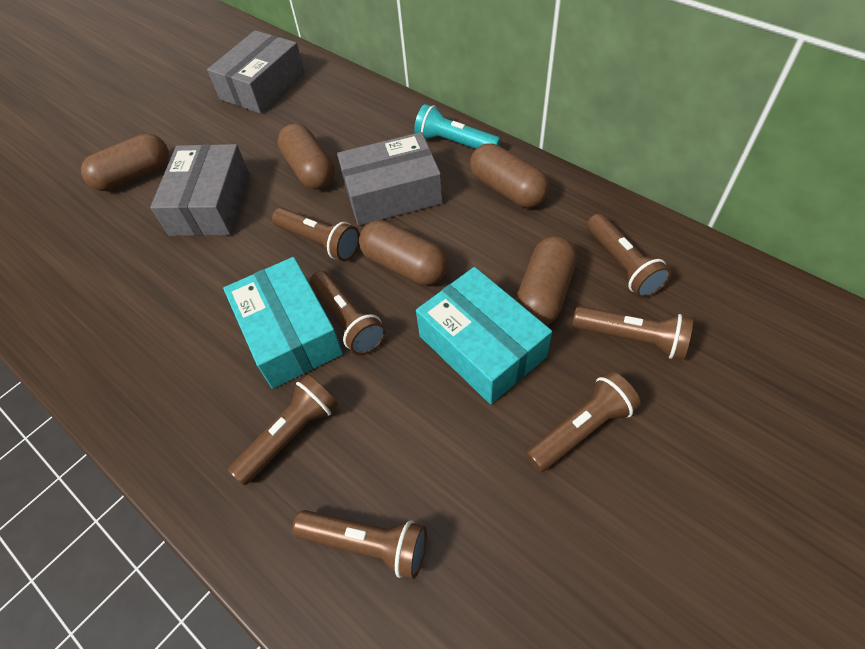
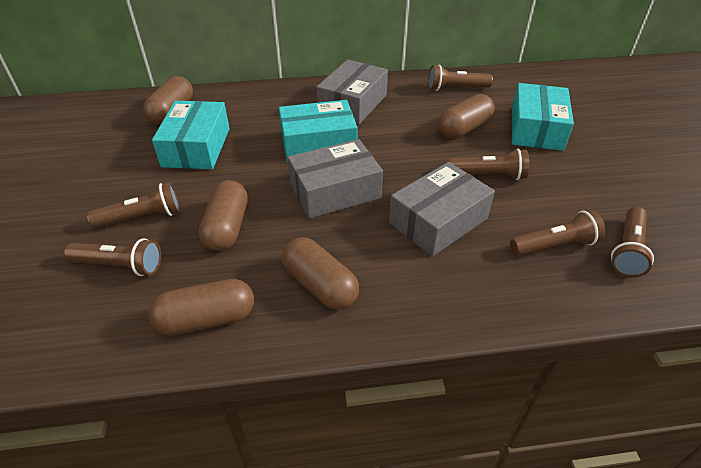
brown flashlight: [228,375,338,485] [272,208,360,261] [292,510,427,579] [310,271,386,355] [526,372,641,472] [573,306,693,360] [587,214,671,298] = 7 -> [64,238,161,276] [87,182,180,228] [428,65,493,91] [448,149,529,180] [510,210,605,256] [611,207,654,278] = 6
turquoise box: [223,257,343,389] [416,267,552,404] = 2 -> [152,101,230,169] [279,100,358,163] [512,83,574,151] = 3
turquoise flashlight: [414,104,501,149] = 1 -> none = 0

